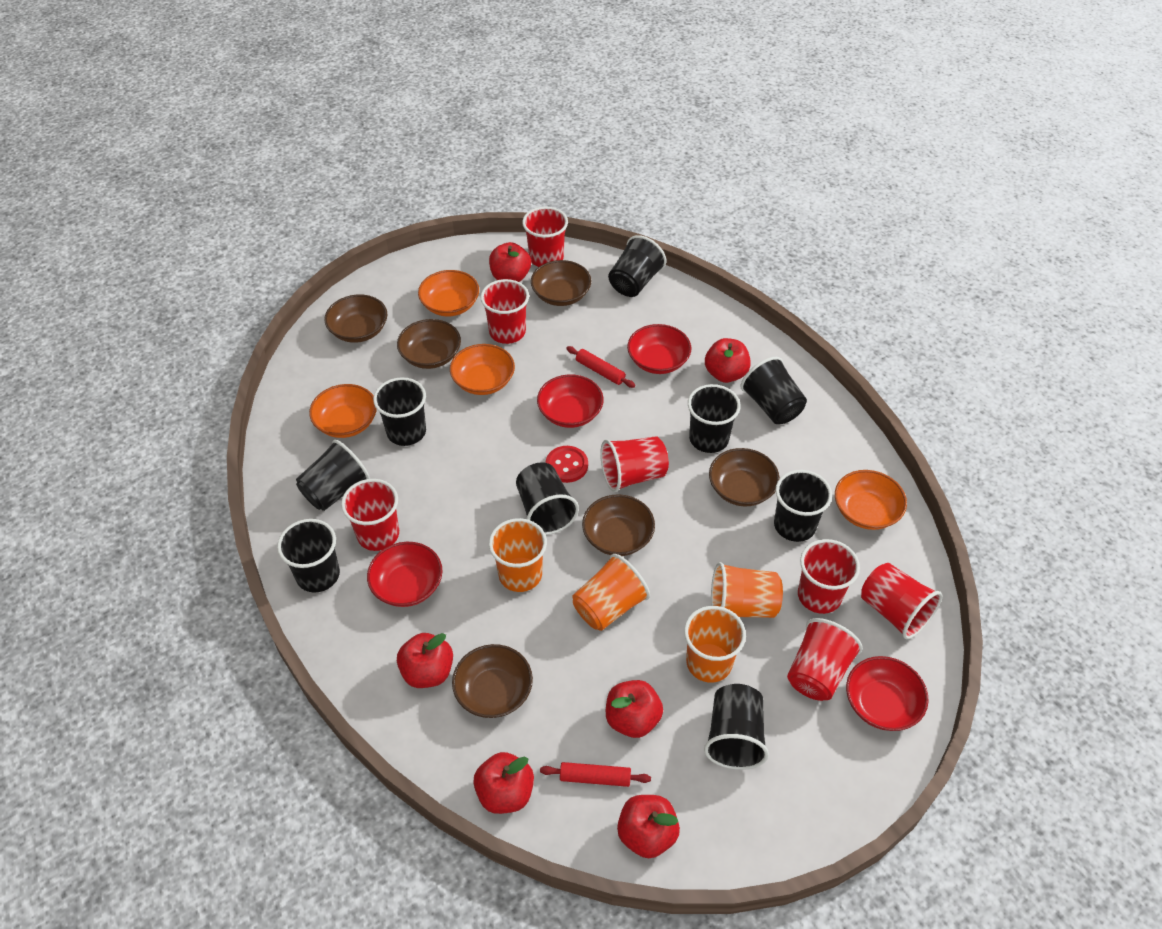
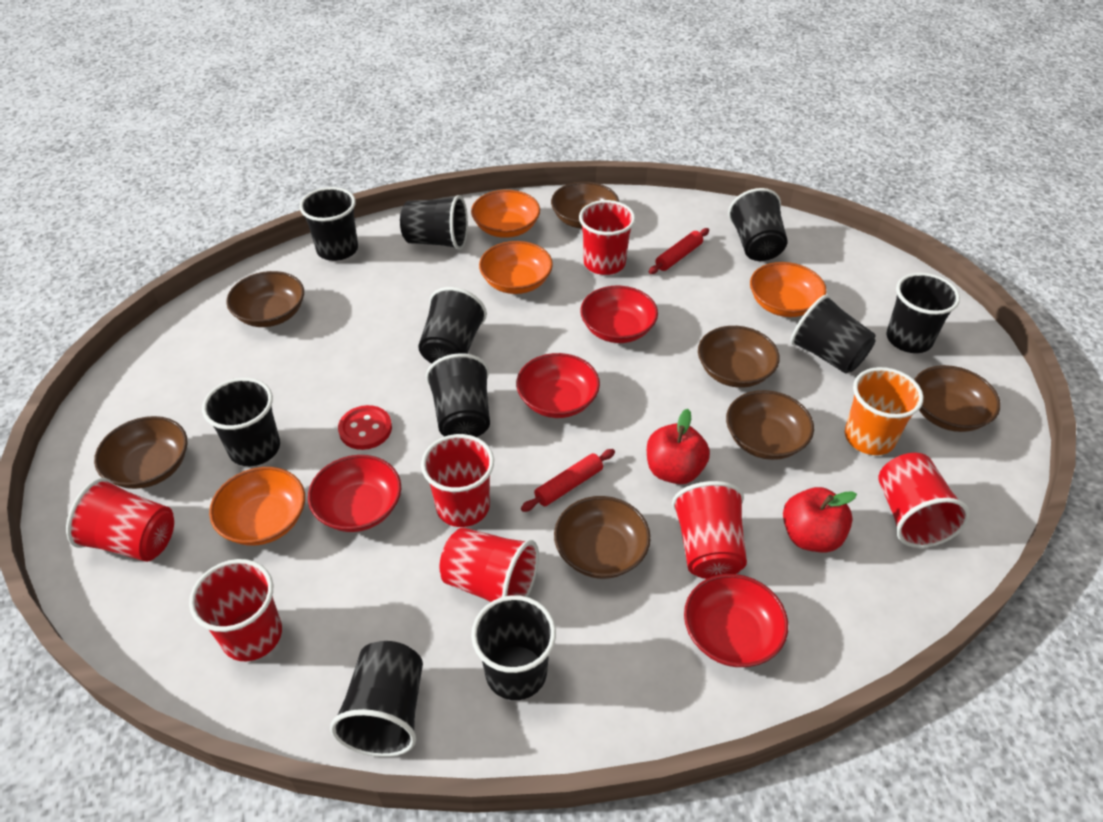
black cup: [277,519,340,593] [296,440,370,511] [373,377,426,446] [516,462,579,535] [608,235,666,297] [688,384,741,453] [704,684,769,770] [741,357,807,424] [774,470,832,542] = 9 -> [202,378,280,466] [299,187,358,261] [330,641,423,757] [400,195,468,250] [418,287,487,364] [426,353,490,437] [471,595,556,700] [728,188,787,261] [791,294,876,373] [886,273,960,353] = 10
brown bowl: [324,295,388,343] [397,319,461,369] [452,644,533,718] [531,260,591,306] [582,494,655,556] [709,448,780,506] = 6 -> [94,416,187,489] [226,271,304,327] [551,182,619,229] [554,496,651,579] [698,326,780,388] [726,390,814,460] [914,365,1000,432] = 7
orange cup: [489,518,547,592] [572,554,650,631] [684,606,746,683] [711,562,783,618] = 4 -> [845,367,924,455] = 1
red apple: [397,633,453,688] [473,752,534,814] [489,242,531,282] [606,680,663,738] [617,795,680,858] [705,338,751,383] = 6 -> [647,409,710,484] [783,487,857,553] = 2

